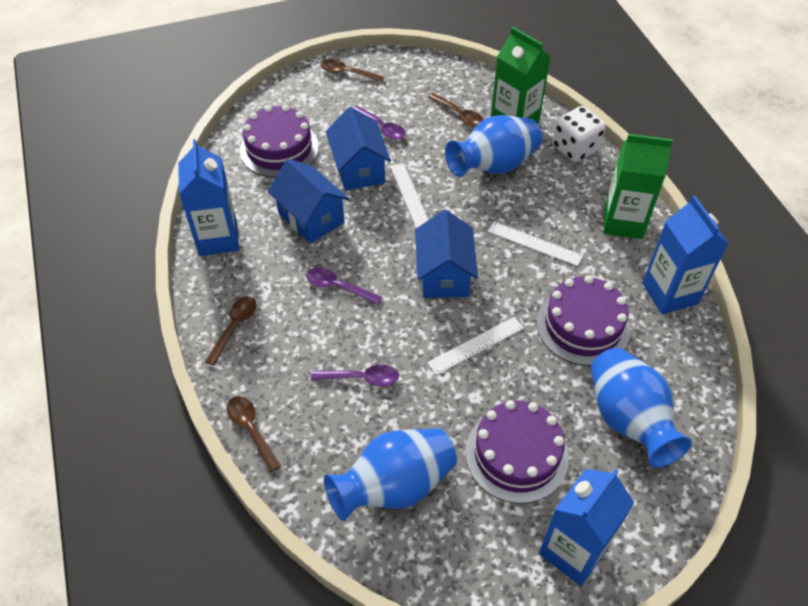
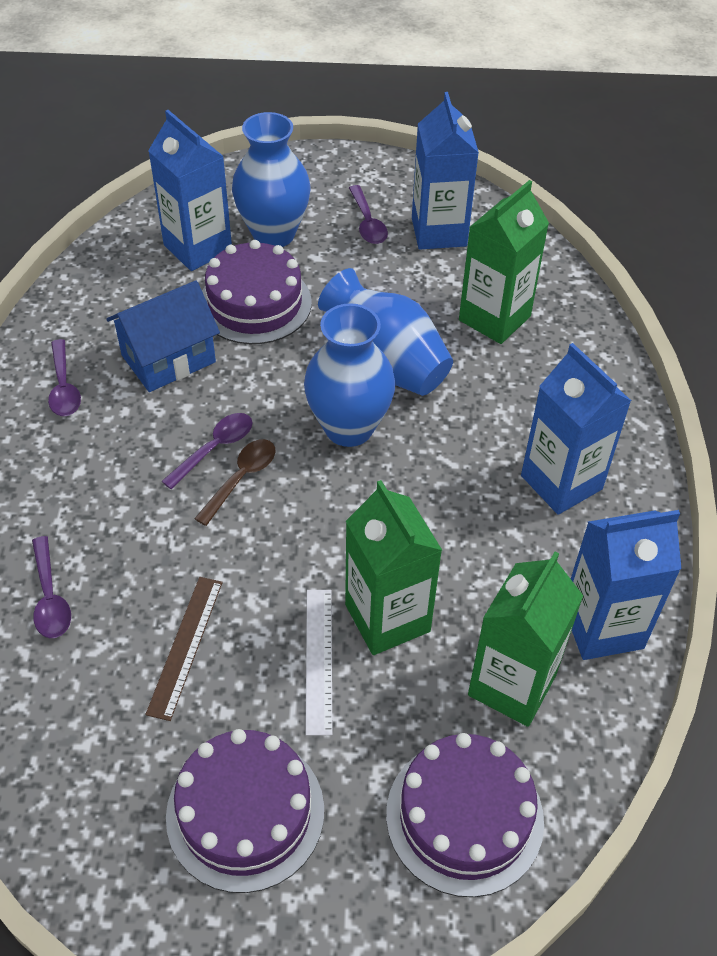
blue carton: [178,139,239,256] [539,469,634,586] [642,195,728,314] = 3 -> [148,110,232,271] [412,92,479,249] [521,343,631,515] [571,510,681,660] = 4
blue house: [268,159,349,244] [326,107,391,191] [415,210,478,298] = 3 -> [107,280,220,392] = 1
brown ruler: none = 0 -> [145,577,223,721] = 1
brown spoon: [205,296,256,366] [227,396,281,472] [321,59,384,82] [428,93,483,127] = 4 -> [194,439,275,526] = 1
green carton: [491,27,551,123] [603,134,673,239] = 2 -> [345,480,442,655] [459,180,549,344] [468,552,583,727] = 3
purple spoon: [306,267,382,305] [311,365,399,386] [353,105,406,140] = 3 -> [32,536,71,638] [48,339,81,416] [161,413,252,489] [349,185,388,244] = 4
white dice: [553,106,606,162] = 1 -> none = 0
white ruler: [390,163,428,228] [427,317,524,375] [488,221,583,266] = 3 -> [306,590,332,736] = 1

